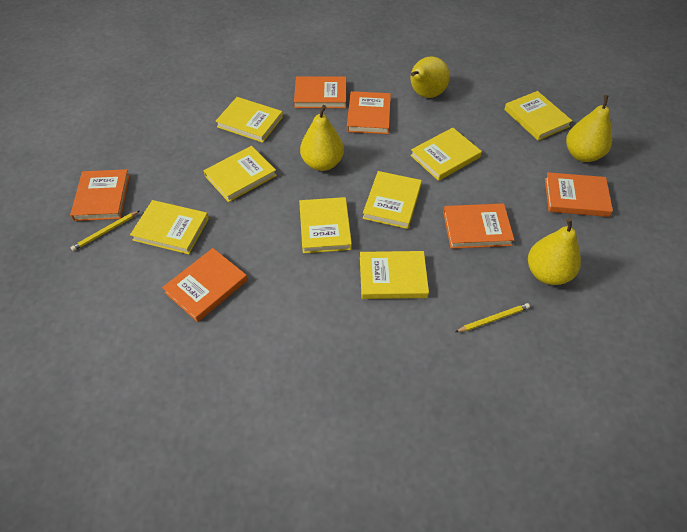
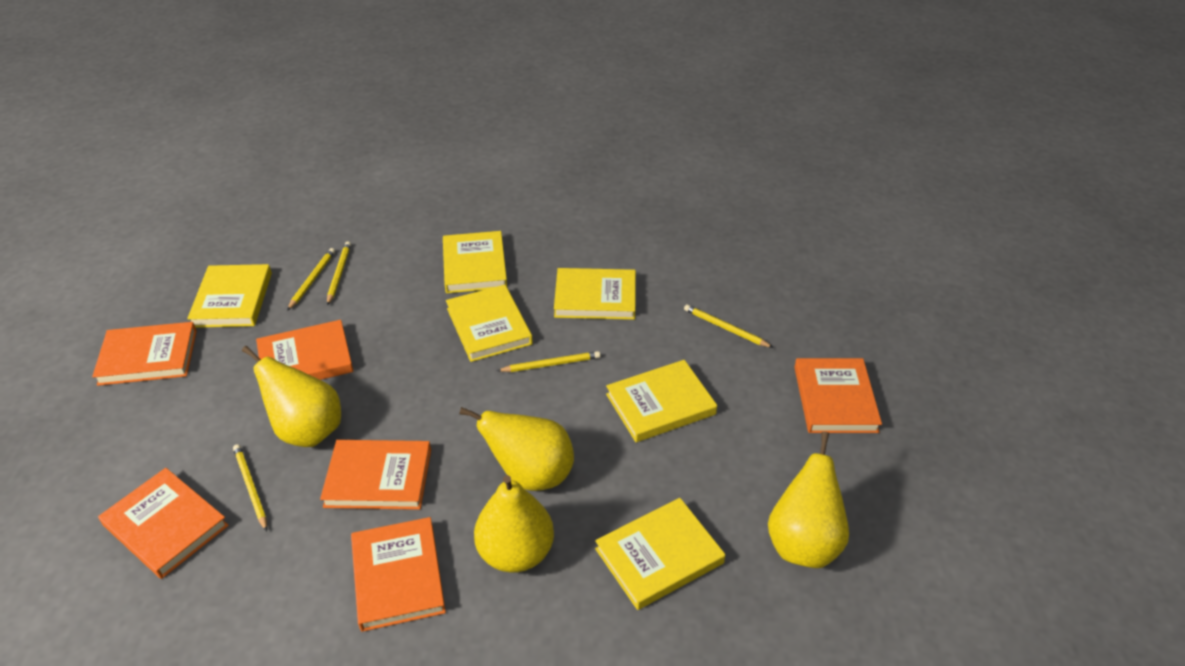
yellow book: [130,200,209,254] [203,146,277,202] [215,97,283,143] [299,197,352,253] [360,251,429,299] [363,171,422,229] [410,128,482,181] [504,91,572,141] = 8 -> [187,264,272,328] [443,231,507,293] [446,285,533,362] [554,268,636,320] [595,498,725,610] [606,360,717,442] = 6
yellow pencil: [70,211,139,251] [455,303,530,332] = 2 -> [233,444,267,531] [287,248,335,311] [327,242,351,306] [497,351,600,372] [684,304,773,348] = 5

